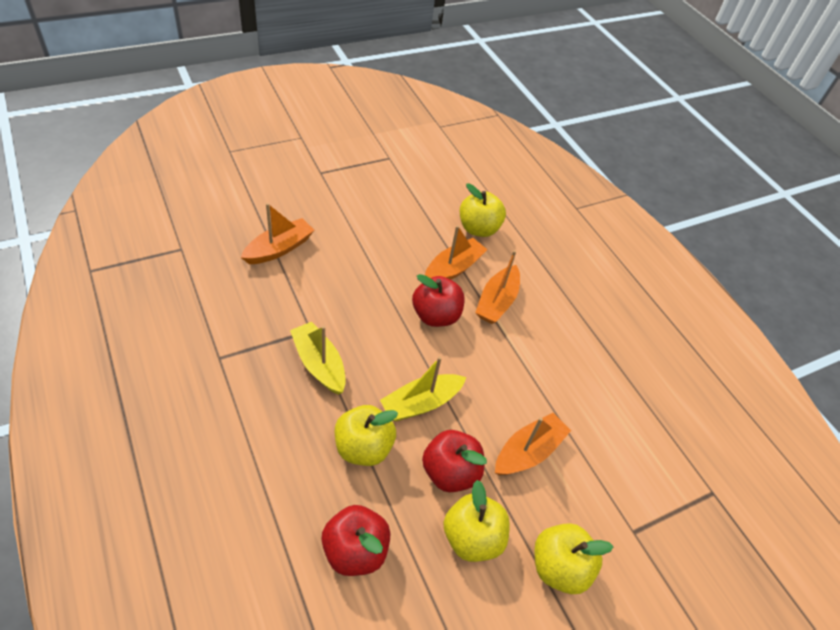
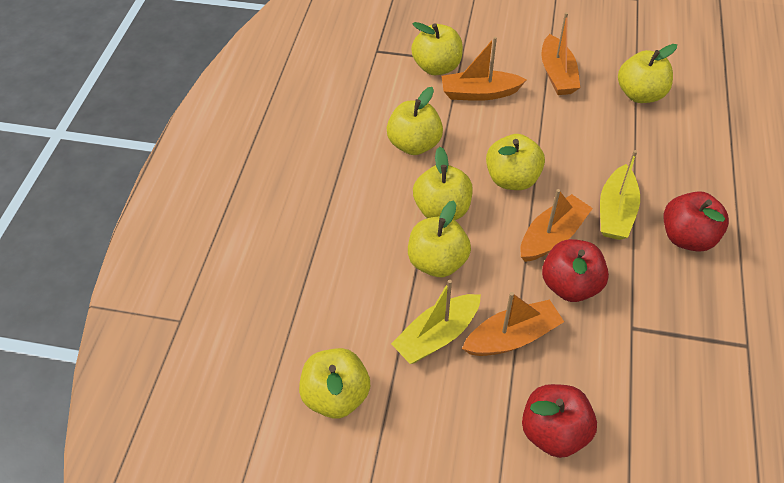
yellow apple: [335,405,398,466] [443,480,510,562] [460,183,506,237] [535,523,614,594] = 4 -> [299,348,370,418] [387,87,443,155] [408,200,471,277] [411,22,463,75] [413,147,473,220] [486,134,545,190] [618,44,677,103] = 7

